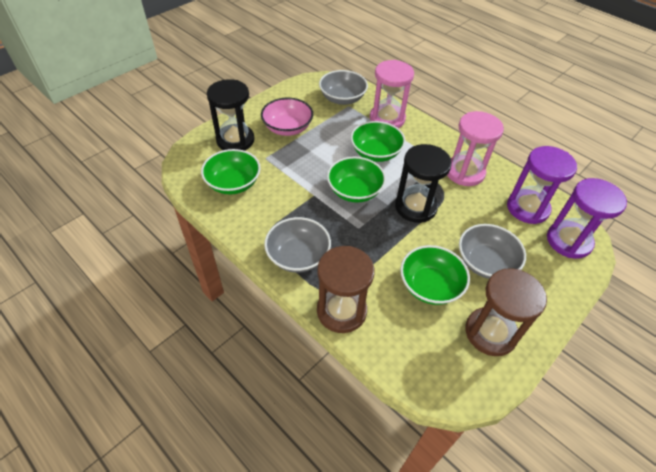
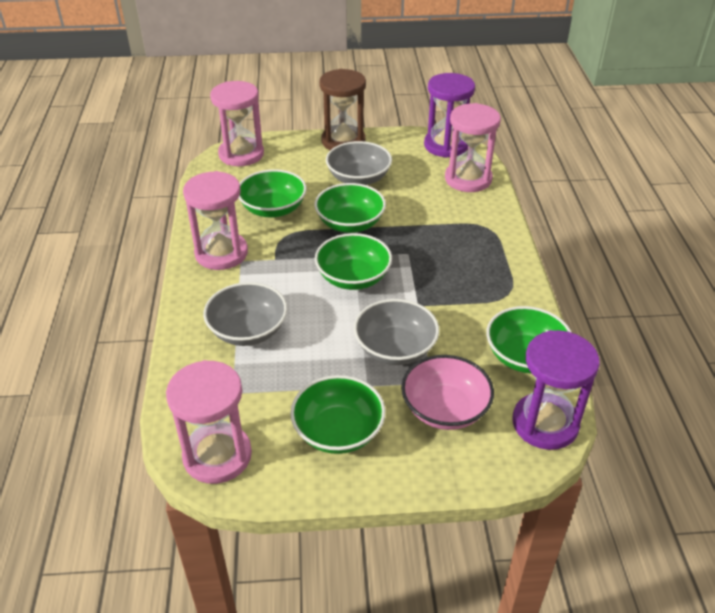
black hourglass: [207,79,255,151] [395,144,452,223] = 2 -> none = 0
brown hourglass: [317,246,374,333] [466,268,547,356] = 2 -> [319,69,366,150] = 1
green bowl: [201,149,261,194] [327,157,386,203] [351,121,405,162] [400,245,470,305] = 4 -> [239,169,307,217] [290,375,385,454] [314,183,386,233] [315,233,392,290] [486,306,572,374] = 5
pink hourglass: [370,60,414,128] [447,111,504,186] = 2 -> [166,360,252,484] [183,171,248,270] [210,81,264,166] [445,103,501,192] = 4

